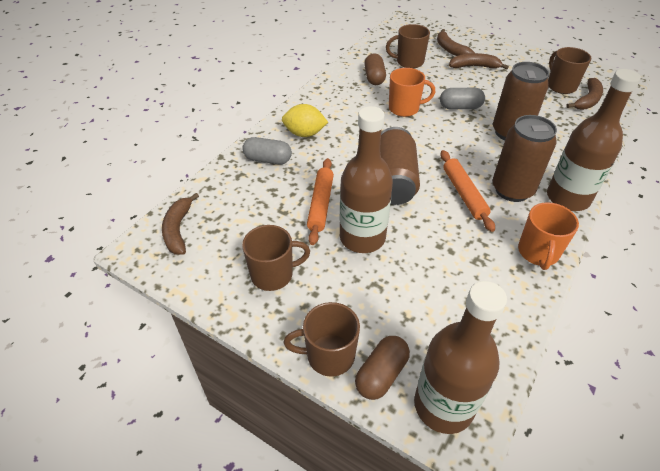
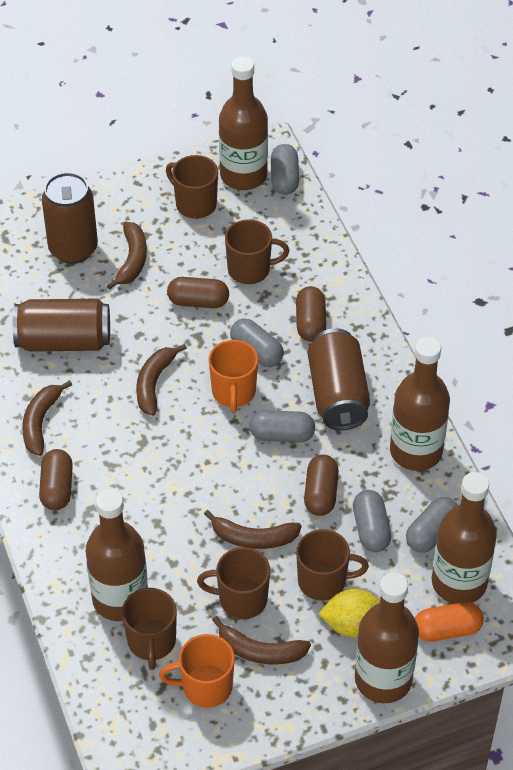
brown banana: [162,193,199,255] [437,29,475,56] [449,53,509,70] [566,78,603,110] = 4 -> [22,380,72,456] [107,222,147,290] [136,344,187,416] [204,510,302,549] [212,616,311,664] = 5
brown bottle: [340,106,393,253] [414,281,507,434] [547,69,641,211] = 3 -> [86,489,148,621] [219,56,268,190] [355,572,419,703] [390,337,450,471] [432,472,497,604] = 5
brown capsule: [355,336,410,400] [364,53,386,85] = 2 -> [39,449,73,510] [167,277,229,308] [296,286,326,342] [304,455,339,516] = 4
brown mug: [242,225,310,291] [284,302,360,377] [386,24,430,68] [548,47,591,94] = 4 -> [122,588,177,670] [166,155,218,219] [197,547,270,619] [225,219,289,284] [296,529,369,601] = 5
grey capsule: [242,137,292,164] [440,88,485,109] = 2 -> [230,319,284,367] [249,410,315,443] [271,144,299,195] [353,490,391,552] [406,497,457,553] = 5
orange capsule: none = 0 -> [415,602,484,642] = 1
orange rolling pin: [307,158,334,245] [440,150,495,232] = 2 -> none = 0

